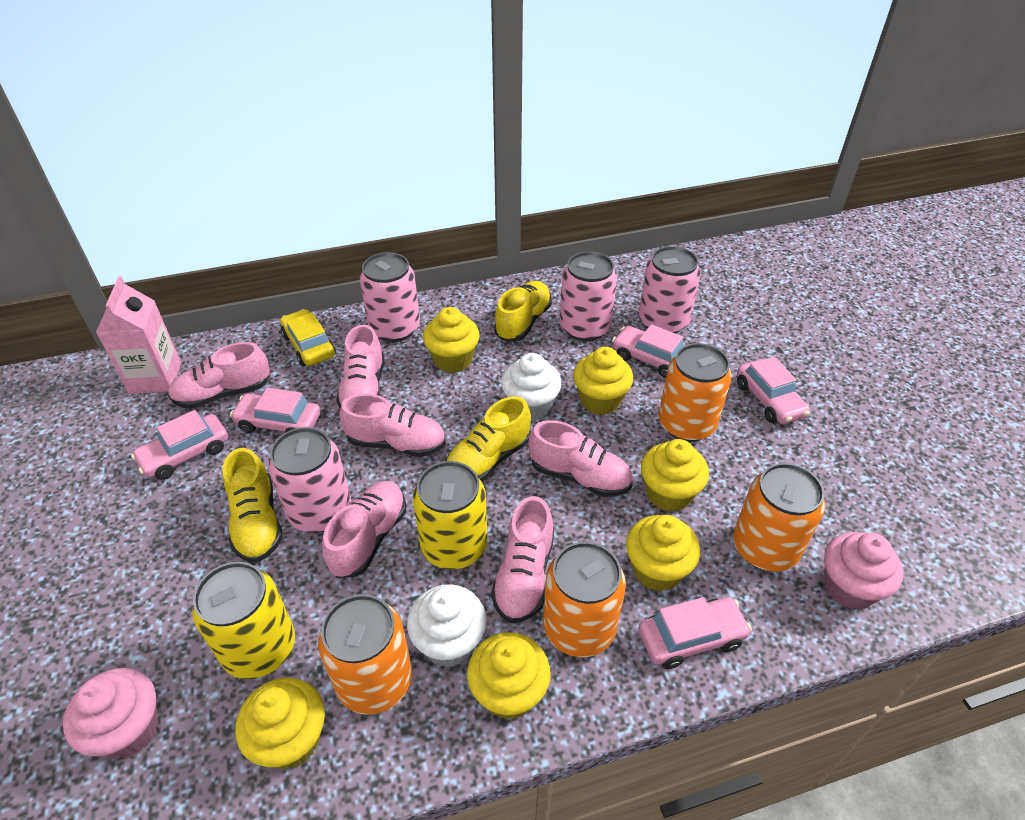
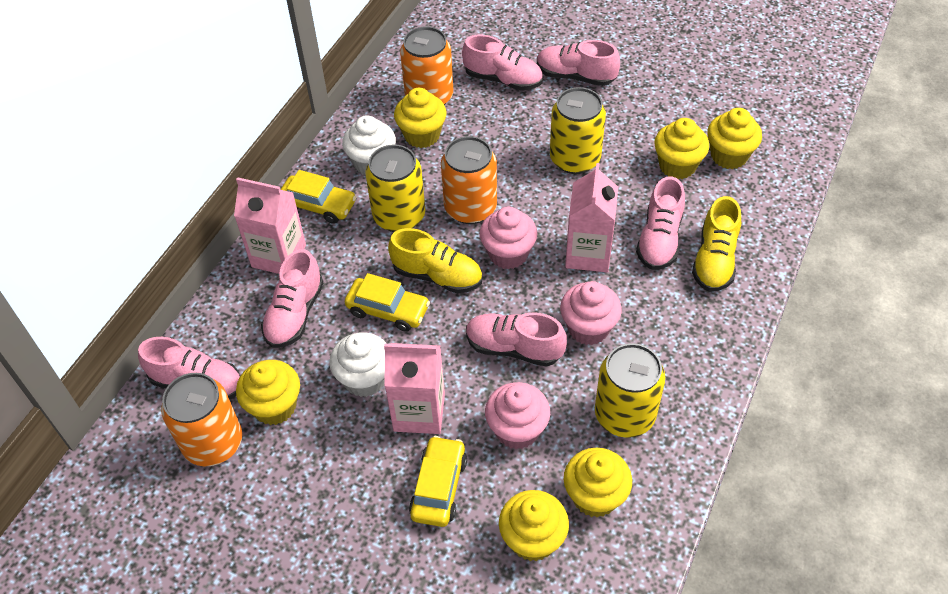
orange can: [318,594,412,715] [543,542,626,657] [659,343,732,442] [733,463,825,572] = 4 -> [161,373,242,467] [400,26,453,105] [441,136,497,224] = 3
pink can: [268,427,351,533] [360,252,420,342] [560,251,617,341] [639,246,701,334] = 4 -> none = 0
pink car: [131,410,228,480] [230,387,321,433] [612,324,684,378] [638,597,752,669] [737,357,810,424] = 5 -> none = 0
pink carton: [96,276,181,394] = 1 -> [234,177,306,274] [384,343,445,434] [565,163,618,272] = 3
pink cupcake: [63,668,158,759] [824,532,904,610] = 2 -> [480,207,537,269] [485,382,550,449] [560,281,622,345] = 3
yellow can: [192,562,295,679] [413,461,488,569] = 2 -> [365,144,425,232] [550,87,606,174] [595,343,665,438] = 3
yellow car: [280,309,336,366] = 1 -> [280,170,356,224] [345,273,430,332] [409,436,467,527] = 3
yellow shoe: [222,448,283,563] [446,396,531,482] [494,281,552,341] = 3 -> [388,228,482,293] [692,196,741,292] = 2

